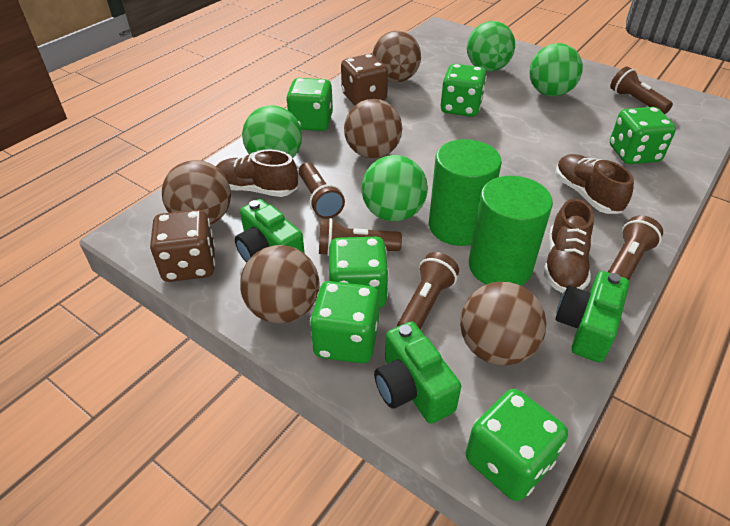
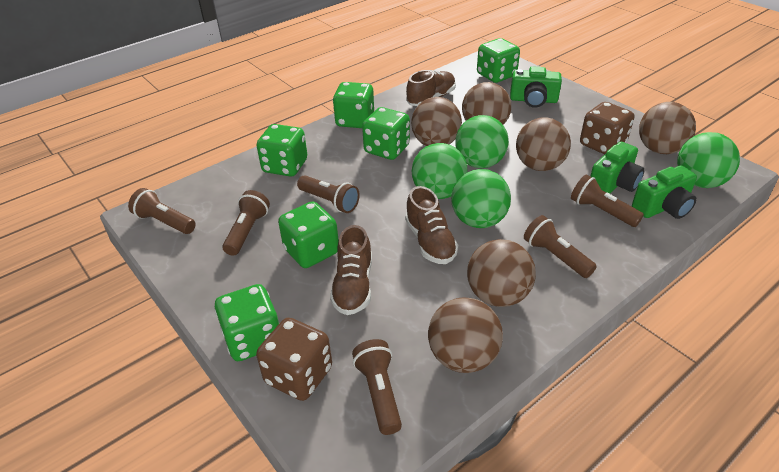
brown ball: [162,160,231,225] [240,245,320,324] [344,99,402,159] [373,31,421,82] [460,282,546,366] = 5 -> [411,97,462,146] [428,298,503,373] [462,82,511,125] [467,239,536,307] [516,117,571,171] [639,102,696,154] = 6
brown flashlight: [299,162,345,219] [319,218,402,256] [397,252,459,329] [608,215,663,280] [610,67,673,114] = 5 -> [128,188,196,234] [222,190,270,256] [297,175,360,213] [352,339,402,435] [524,215,597,278] [571,175,644,227] = 6
green cylinder: [429,139,502,246] [469,176,553,286] = 2 -> none = 0

